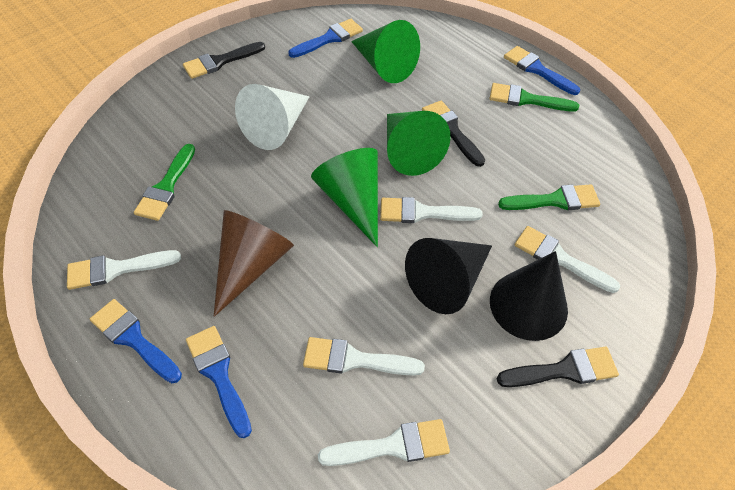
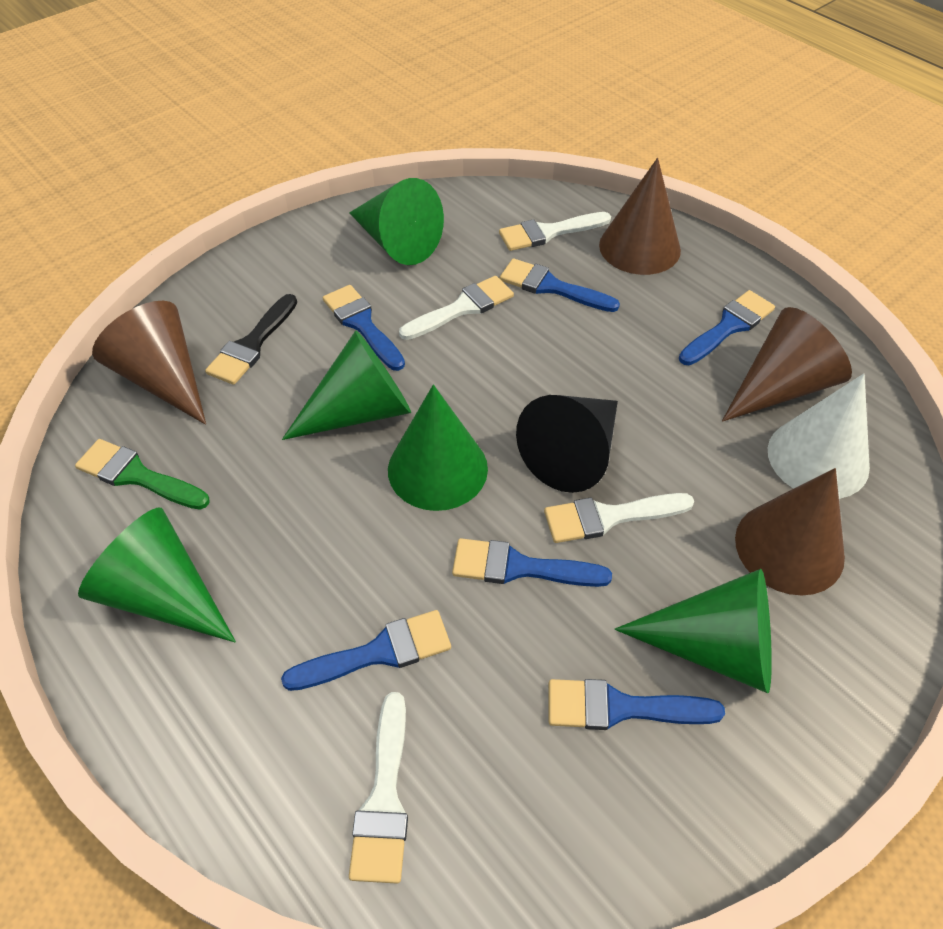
black brush: [183,42,265,79] [422,101,485,167] [497,347,619,387] = 3 -> [205,294,297,385] = 1
black cone: [405,238,492,314] [490,251,568,341] = 2 -> [516,395,618,493] = 1
blue brush: [90,299,182,383] [186,326,252,438] [288,19,363,58] [504,46,580,95] = 4 -> [281,610,451,691] [323,285,405,371] [452,538,612,587] [500,258,620,312] [549,679,725,730] [679,290,775,365] = 6
brown cone: [214,210,294,317] = 1 -> [92,301,206,425] [599,158,681,275] [722,307,852,422] [735,468,845,596] = 4
green brush: [134,144,195,221] [489,83,579,112] [498,184,600,210] = 3 -> [75,439,210,510] = 1
green cone: [311,148,378,247] [351,20,420,83] [387,111,451,176] = 3 -> [78,508,236,642] [282,330,411,440] [349,178,444,265] [388,385,488,511] [615,569,772,693] = 5
white brush: [67,250,181,290] [303,337,425,376] [318,419,450,466] [380,197,483,223] [515,226,620,293] = 5 -> [349,692,408,884] [399,276,514,340] [499,212,611,251] [544,493,694,543] = 4

